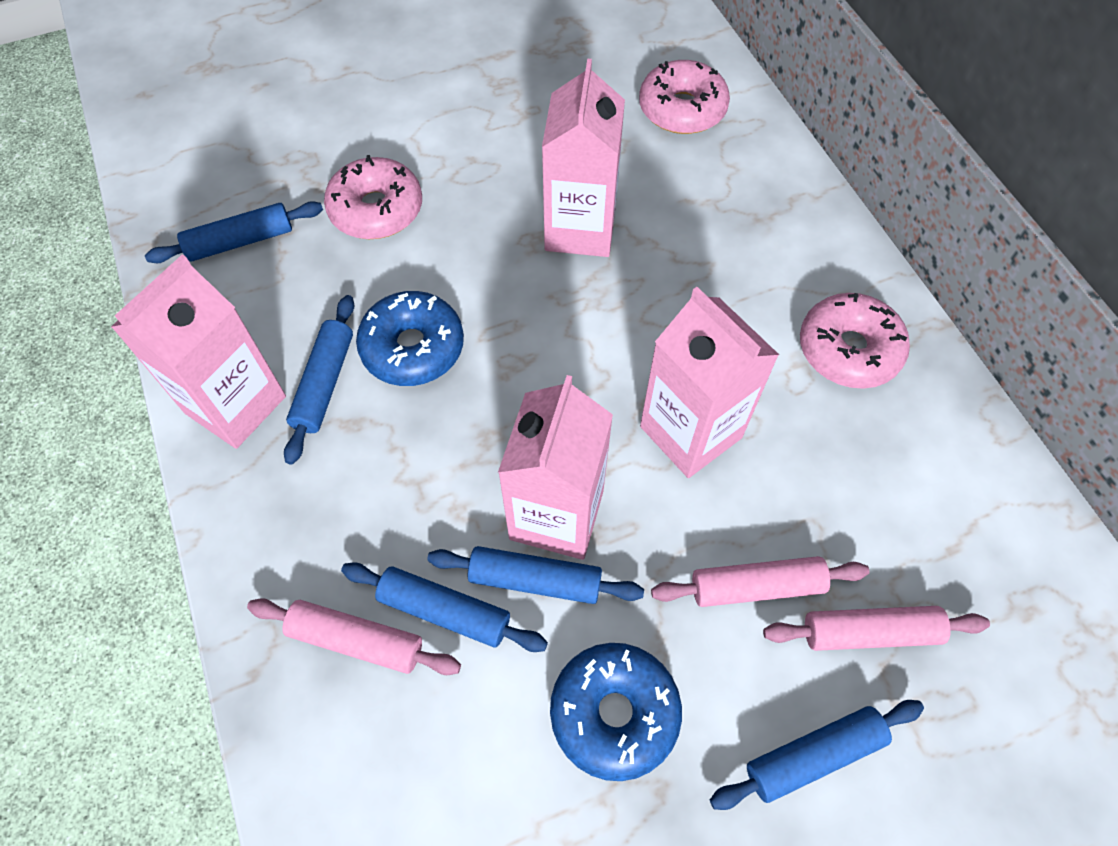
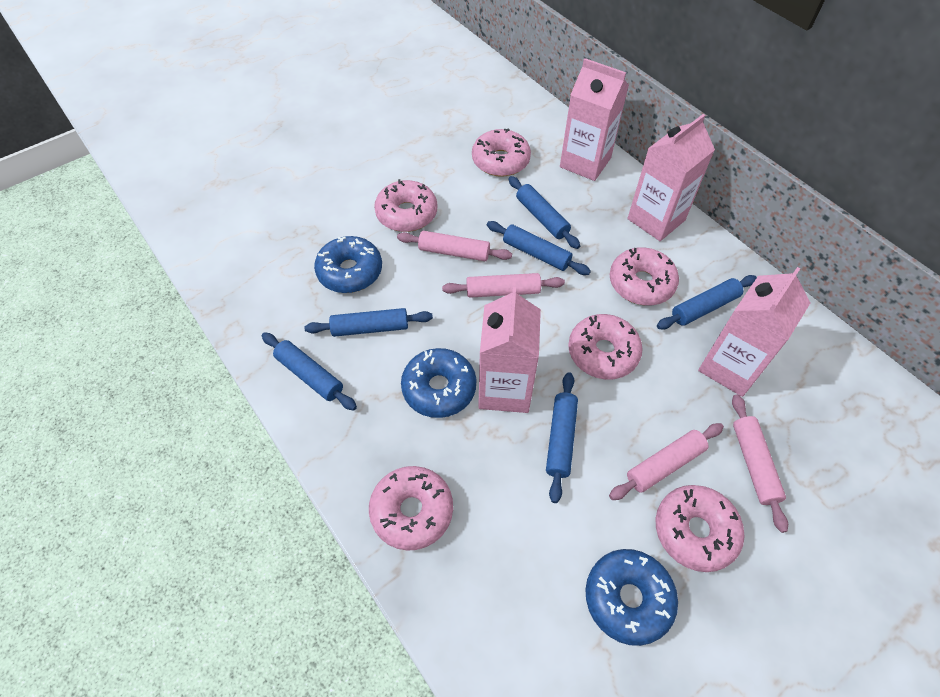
blue donut: [356,291,464,386] [550,643,682,781] = 2 -> [314,236,382,293] [401,348,476,418] [585,549,678,646] = 3
blue rolling pin: [145,201,323,263] [284,295,354,465] [341,562,548,652] [427,546,644,604] [710,700,924,810] = 5 -> [262,332,357,411] [304,308,433,337] [487,221,591,275] [508,176,580,249] [546,372,578,503] [657,275,757,329] = 6
pink donut: [324,155,422,239] [639,60,730,134] [800,293,910,389] = 3 -> [369,466,453,551] [374,179,437,232] [472,129,531,177] [568,314,643,379] [610,247,679,305] [655,485,745,572] = 6
pink rolling pin: [247,598,461,675] [651,556,869,607] [763,606,990,651] = 3 -> [397,231,512,261] [442,273,565,298] [609,423,724,500] [732,394,788,533] = 4

